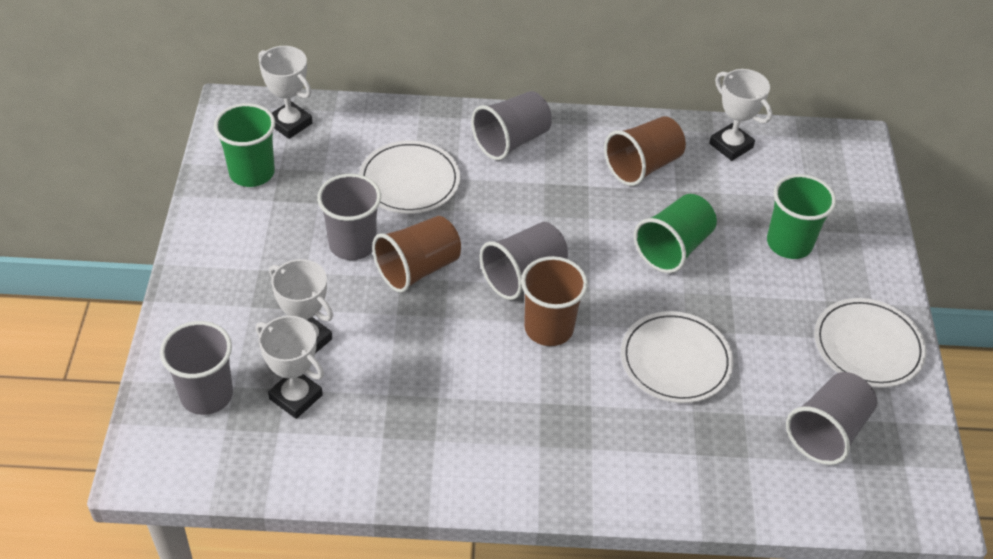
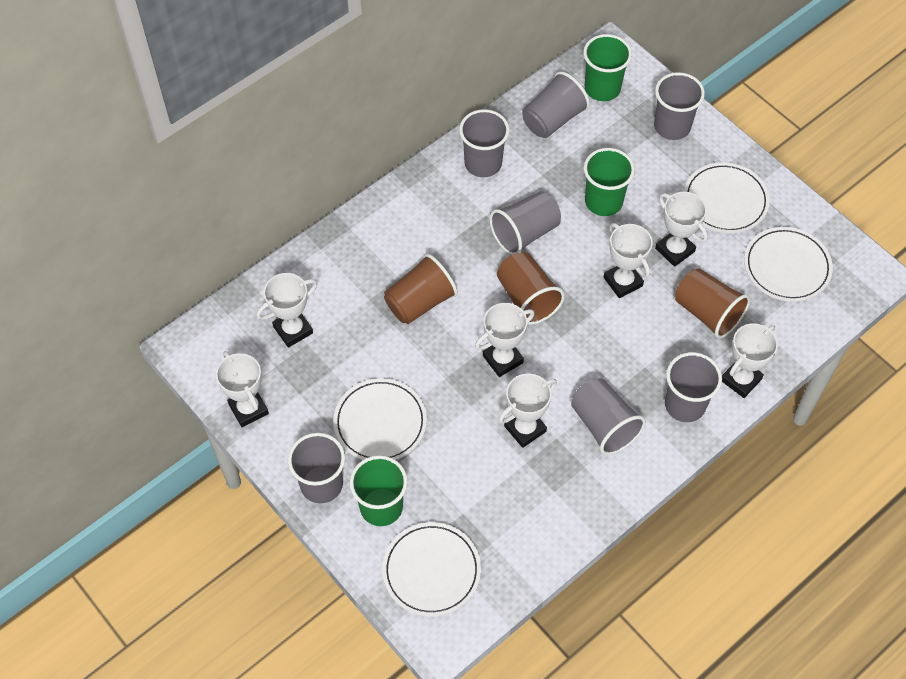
grey cup: [160,321,233,415] [317,174,381,260] [471,91,552,160] [480,222,568,300] [786,372,877,465] = 5 -> [288,433,345,503] [459,109,510,177] [489,191,561,255] [522,71,590,138] [571,378,646,455] [654,72,705,140] [665,352,722,422] = 7
white plate: [359,140,460,214] [621,311,733,403] [814,298,926,388] = 3 -> [333,378,427,460] [382,522,481,617] [684,162,770,233] [744,227,833,302] = 4
white trophy: [256,316,324,419] [258,46,312,139] [269,259,333,353] [709,69,772,161] = 4 -> [216,351,269,427] [257,273,317,348] [475,303,534,377] [499,373,557,448] [604,223,653,298] [655,192,708,267] [722,323,778,398] = 7

